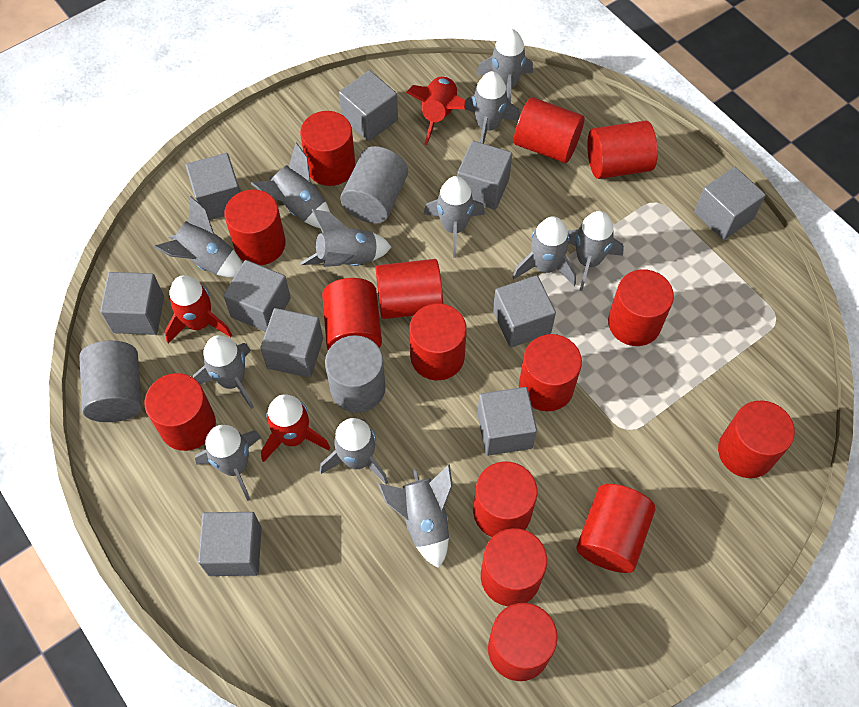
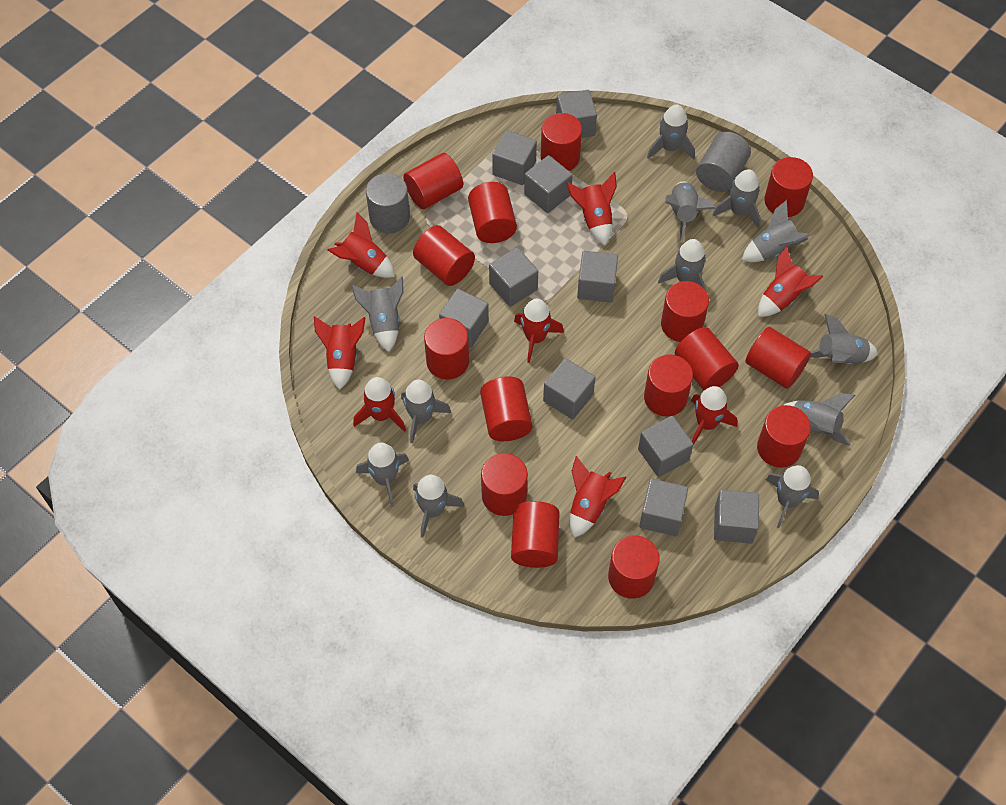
grey cylinder: [79,341,142,422] [325,335,386,413] [340,146,408,224] = 3 -> [366,173,410,233] [696,132,751,192] = 2
red rocket: [165,275,232,343] [261,394,330,462] [406,76,466,145] = 3 -> [314,316,366,390] [328,212,395,278] [353,377,406,432] [514,299,564,363] [566,172,617,245] [570,456,626,538] [691,386,737,445] [758,246,823,317] = 8

